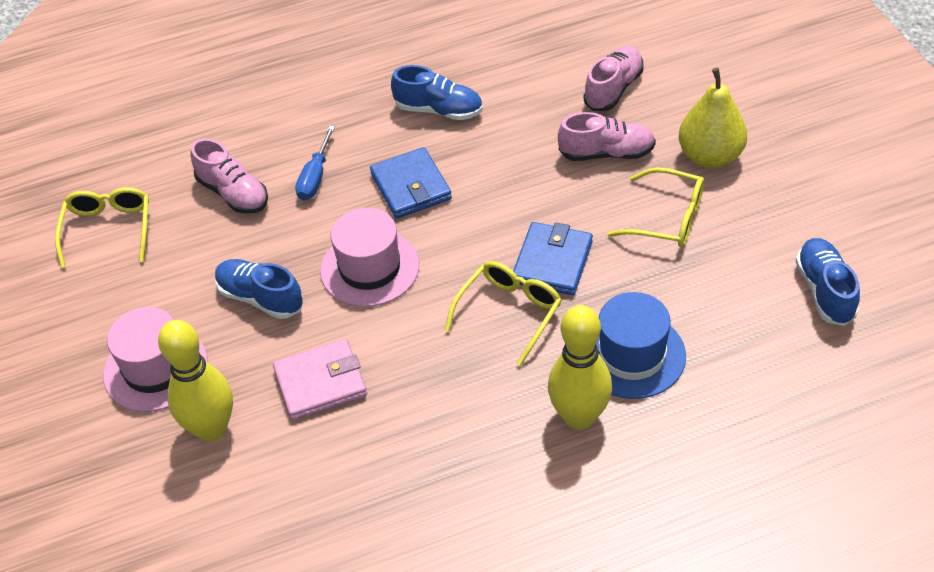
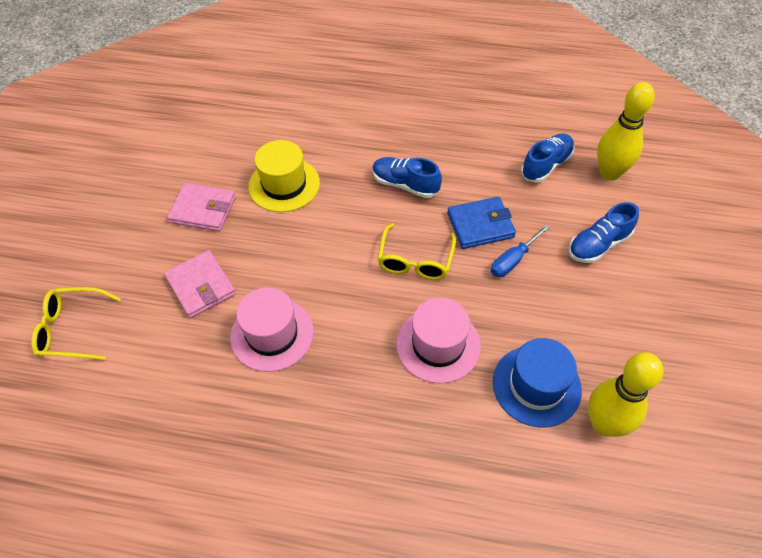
blue wallet: [370,147,452,219] [513,222,593,295] = 2 -> [447,197,516,249] = 1
pink shoe: [190,138,268,213] [558,112,656,161] [583,46,643,111] = 3 -> none = 0
pink wallet: [273,339,367,420] = 1 -> [164,250,236,318] [167,183,236,232] = 2
yellow glasses: [55,187,149,268] [445,261,562,366] [608,167,704,247] = 3 -> [31,287,121,360] [377,223,456,280] = 2
yellow hat: none = 0 -> [248,140,320,212] = 1
yellow pear: [679,68,747,168] = 1 -> none = 0

